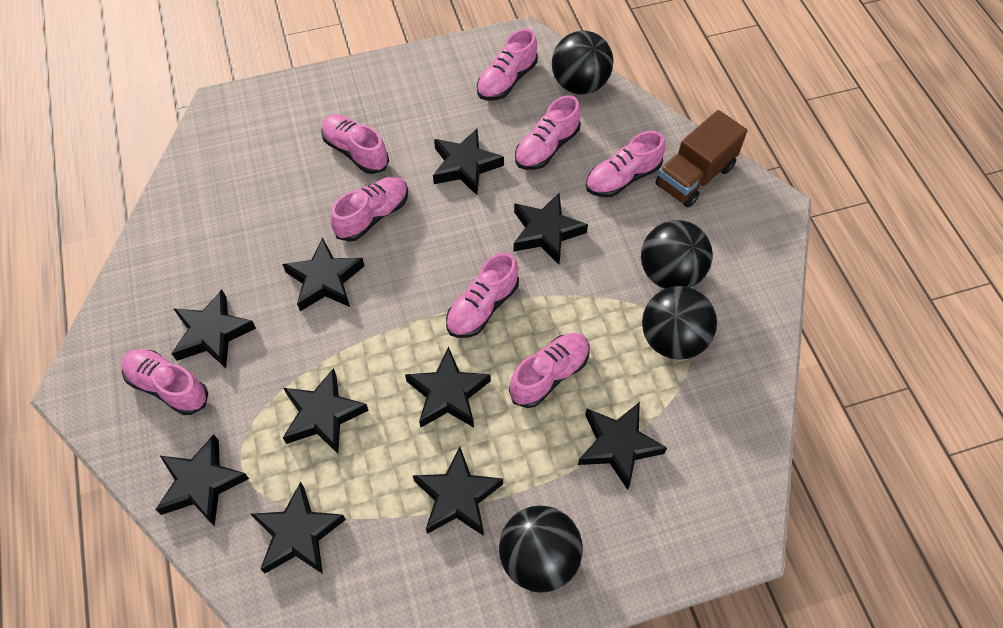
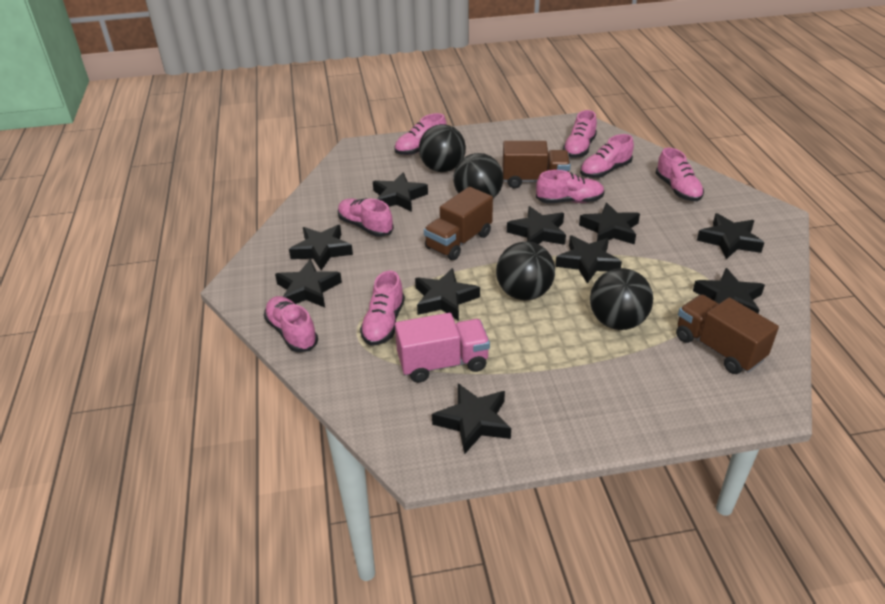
brown truck: [655,110,747,208] = 1 -> [424,187,493,260] [503,141,571,189] [676,294,779,374] = 3
pink truck: none = 0 -> [395,313,490,383] = 1

